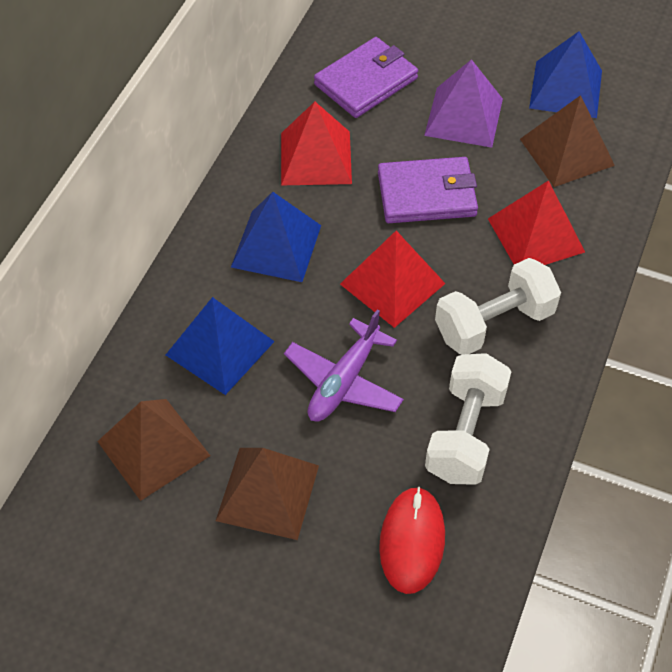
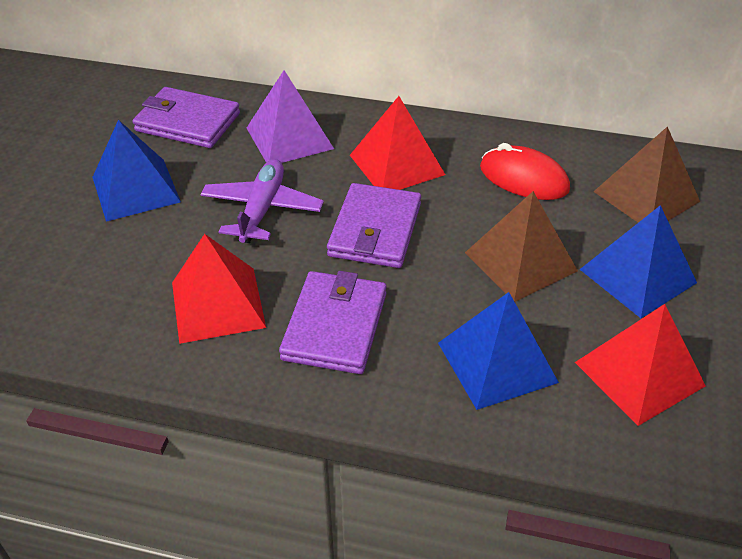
brown pyramid: [97,399,210,501] [216,448,319,540] [520,95,615,187] = 3 -> [465,191,578,302] [593,126,700,223] = 2
purple wallet: [314,37,418,118] [378,157,478,223] = 2 -> [133,87,240,148] [279,271,387,374] [327,183,421,268] = 3
white dumbbell: [425,353,512,485] [435,258,561,355] = 2 -> none = 0

